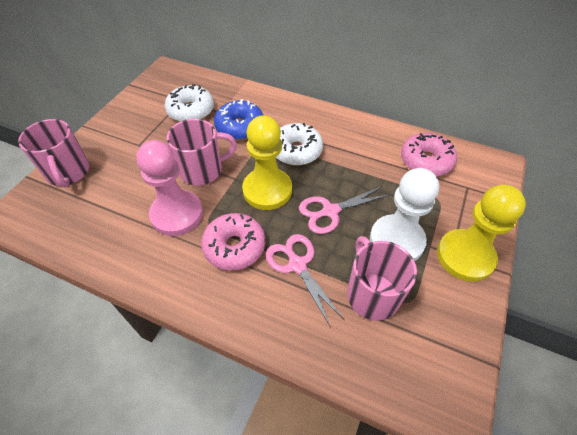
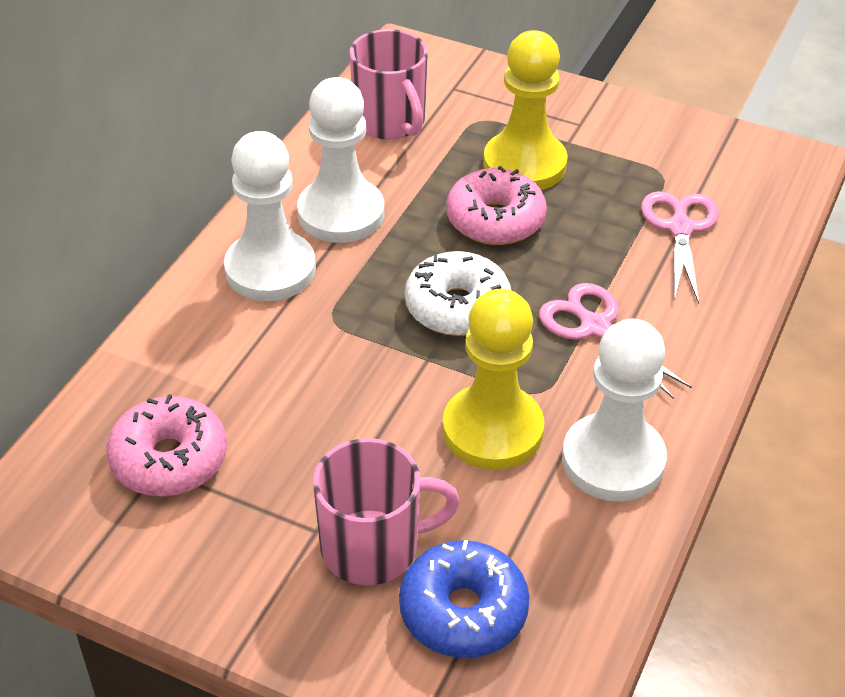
pink mug: [18,119,89,188] [167,119,237,186] [347,236,417,321] = 3 -> [313,438,460,586] [349,29,428,140] = 2
pink pawn: [136,140,203,236] = 1 -> none = 0
white donut: [165,84,214,122] [276,123,323,165] = 2 -> [405,251,511,336] = 1
white pawn: [370,168,439,261] = 1 -> [224,131,316,301] [297,77,384,243] [562,319,667,501] = 3

